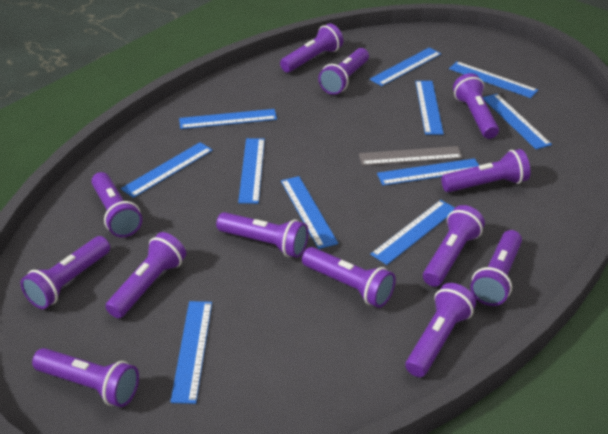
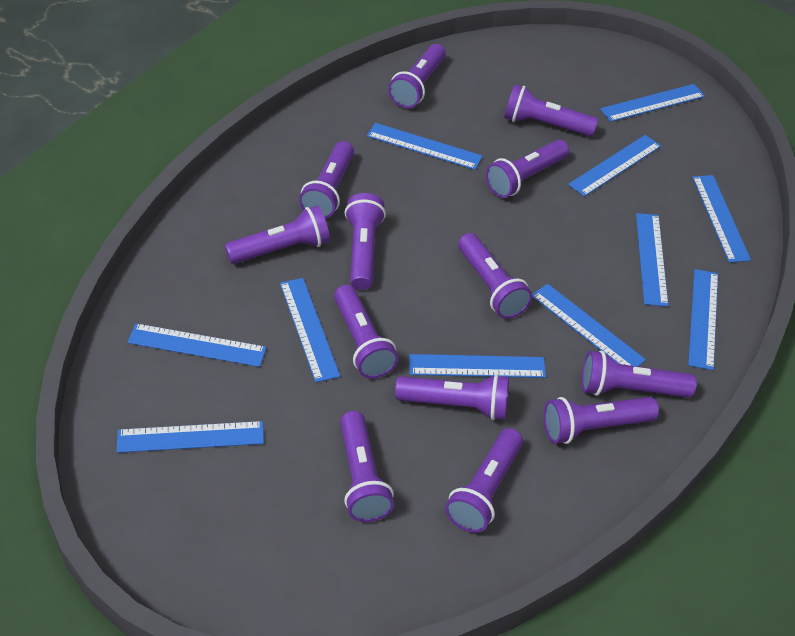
grey ruler: [359,146,463,166] = 1 -> none = 0

